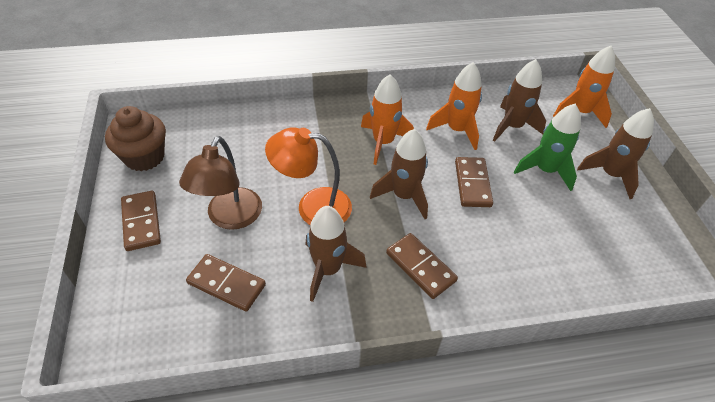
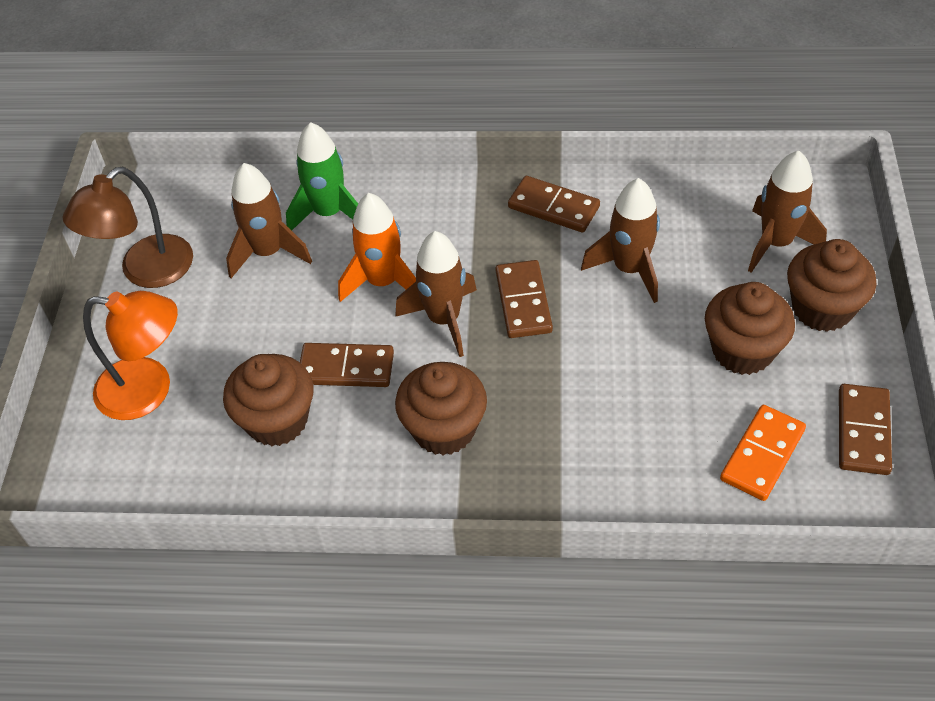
brown cupcake: [105,106,166,171] = 1 -> [223,354,314,447] [395,362,487,455] [705,282,795,375] [787,239,876,332] = 4
orange domino: none = 0 -> [720,405,806,501] = 1
orange rocket: [361,74,414,165] [426,63,482,150] [553,46,615,128] = 3 -> [338,193,416,302] = 1

